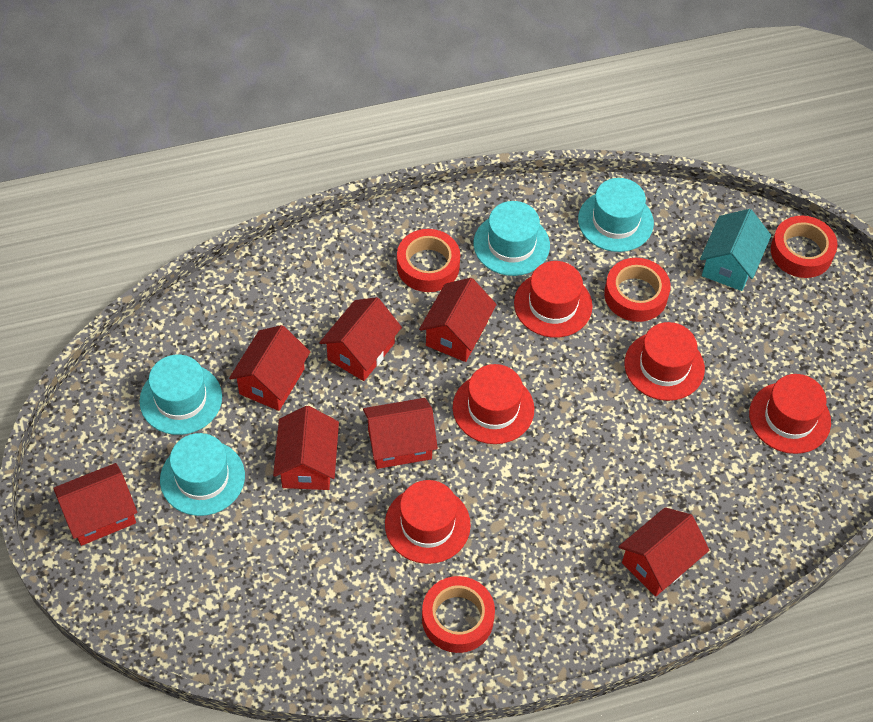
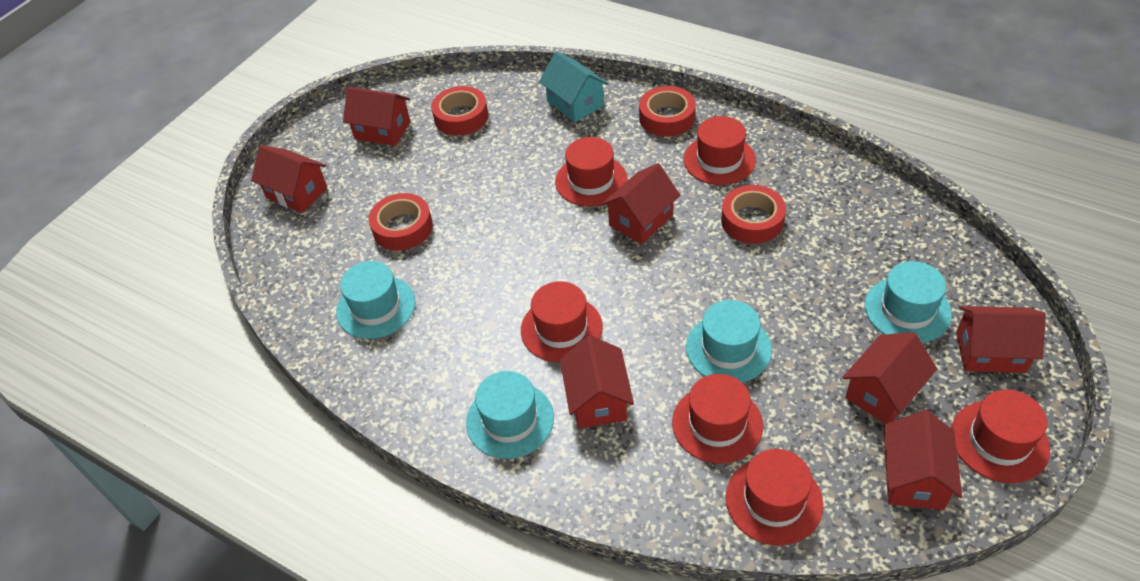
red hat: [385,480,471,564] [453,364,534,444] [514,261,593,338] [624,322,705,401] [749,374,831,454] = 5 -> [521,281,603,362] [555,137,627,206] [672,374,763,464] [684,116,756,185] [726,449,823,545] [951,389,1050,483] = 6

